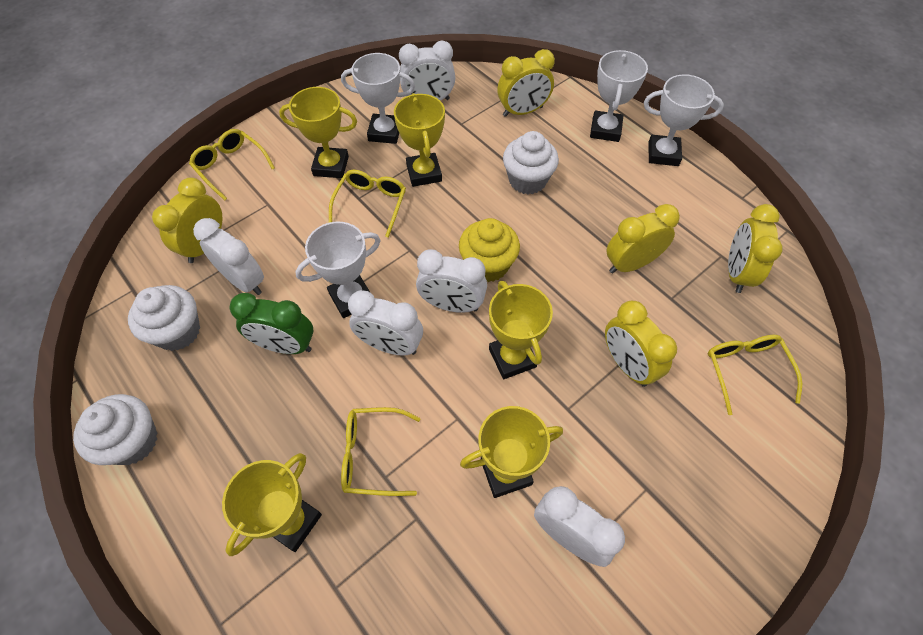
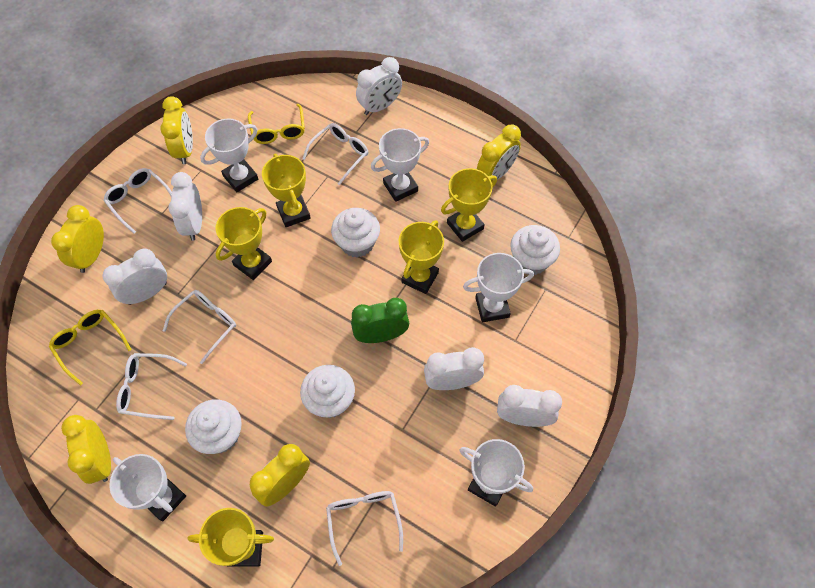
white cupcake: [73,394,157,465] [128,285,200,351] [503,131,559,194] = 3 -> [185,399,242,454] [300,365,355,418] [331,208,380,258] [510,225,560,275] = 4
white glasses: none = 0 -> [103,168,172,234] [116,353,187,420] [163,290,236,364] [302,123,369,185] [326,491,403,566] = 5
white trophy: [295,222,381,318] [341,53,415,144] [590,50,648,142] [644,74,724,166] = 4 -> [109,454,186,522] [200,118,258,192] [371,128,429,202] [459,439,533,507] [463,253,534,322] = 5
yellow cupcake: [459,218,520,282] = 1 -> none = 0
yellow glasses: [189,129,275,201] [329,170,406,238] [341,407,421,496] [708,335,802,415] = 4 -> [49,310,132,386] [248,104,305,144] = 2

